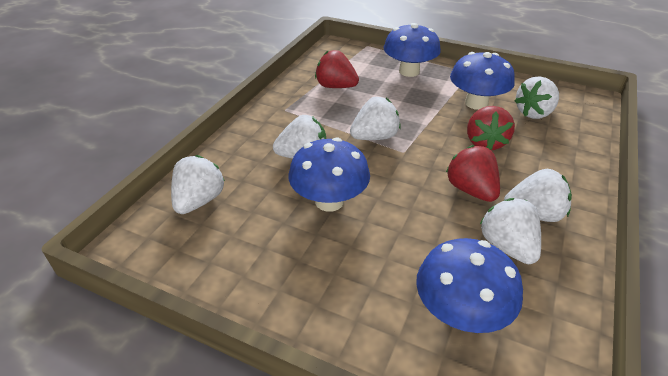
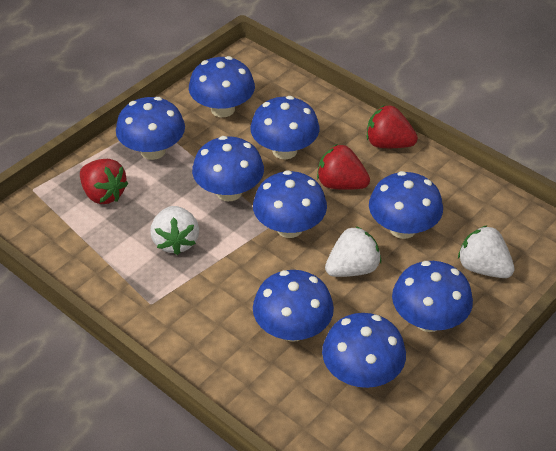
blue mushroom: [289,138,370,212] [384,23,441,77] [416,238,523,333] [450,52,515,110] = 4 -> [116,97,185,160] [189,56,255,117] [192,136,264,201] [250,96,319,159] [253,170,327,238] [253,270,334,342] [322,313,406,388] [369,171,443,239] [392,261,473,332] = 9
white strawberry: [171,155,225,214] [273,115,326,159] [350,97,401,140] [480,198,541,264] [504,169,572,222] [515,76,559,119] = 6 -> [150,206,199,255] [325,226,381,277] [458,225,515,278] = 3

